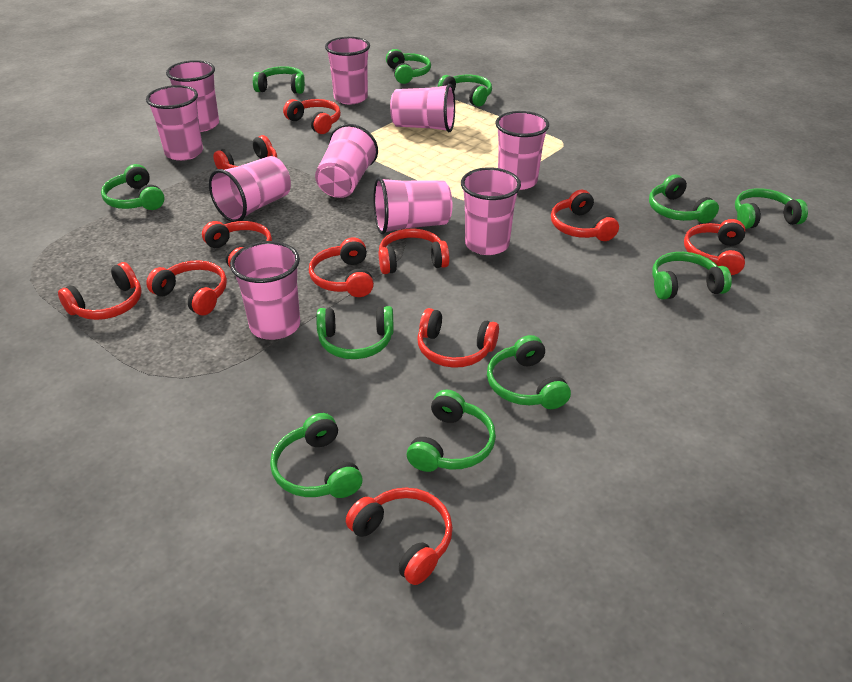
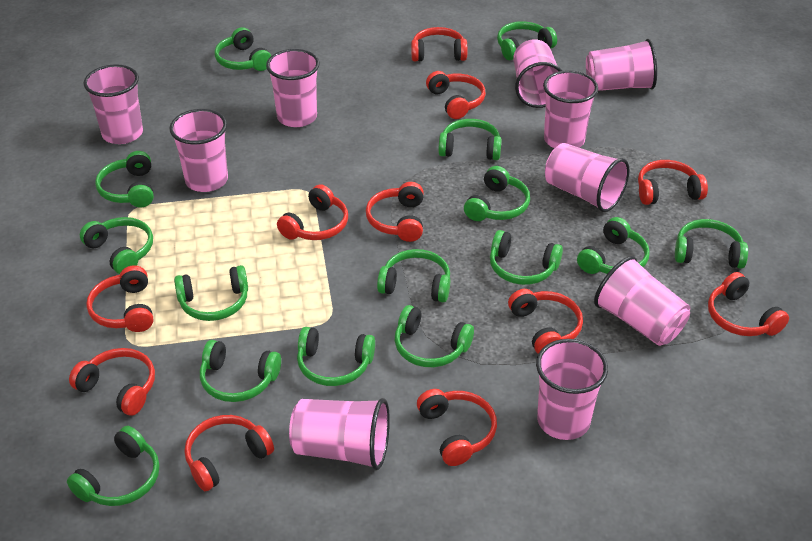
green headphones: [101,164,165,210] [253,66,305,94] [270,413,363,498] [316,306,394,359] [386,49,431,84] [407,390,496,472] [438,75,492,107] [487,335,571,409] [649,174,719,223] [652,252,732,300] [735,188,808,229] = 11 -> [67,426,159,506] [80,217,153,274] [95,151,154,207] [174,265,248,321] [200,340,281,402] [215,27,271,71] [297,327,375,386] [377,249,450,302] [395,305,474,367] [438,119,502,160] [464,166,530,221] [490,230,563,285] [497,21,557,60] [577,217,650,274] [675,219,748,269] = 15

